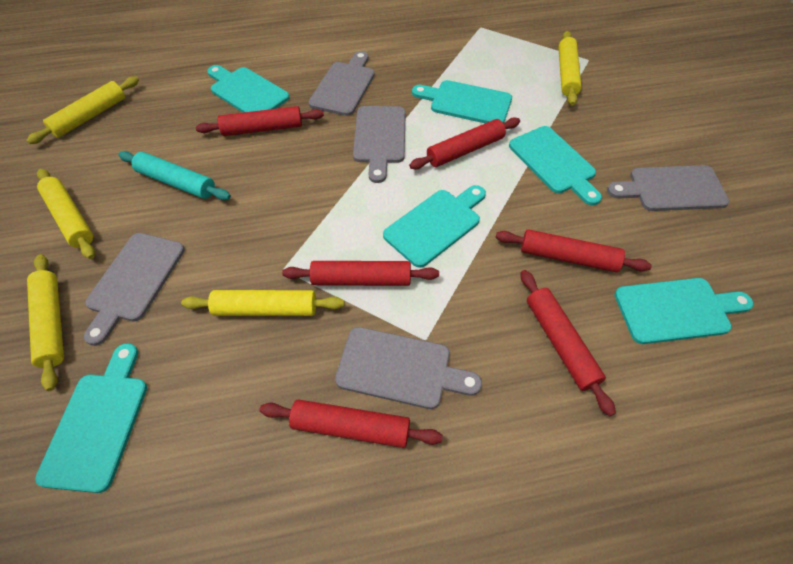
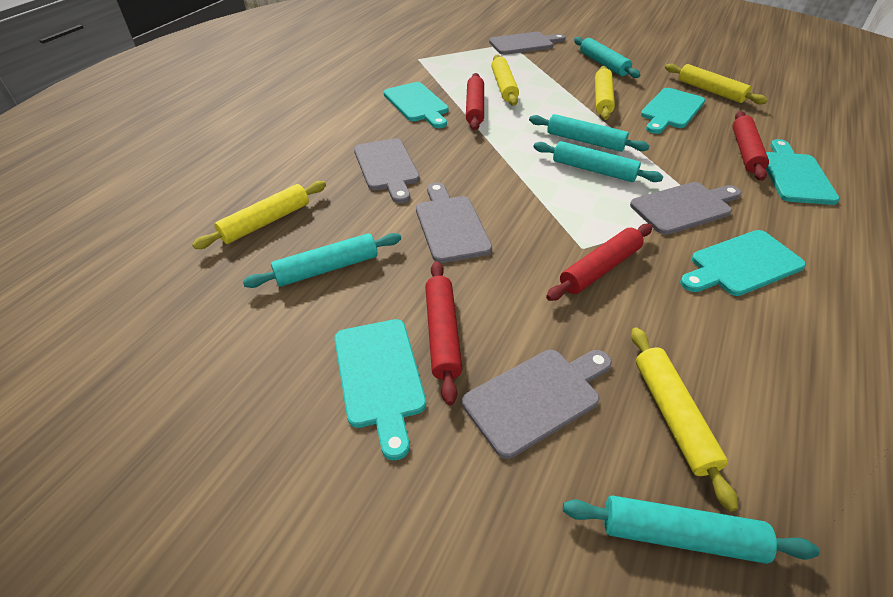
red rolling pin: [196,106,324,136] [259,399,443,448] [282,261,439,286] [409,118,520,169] [495,229,652,272] [520,270,616,416] = 6 -> [425,261,463,405] [466,73,484,130] [546,224,653,301] [733,111,769,181] = 4
turquoise cutting board: [35,343,147,493] [207,65,290,113] [383,185,486,268] [412,80,512,124] [509,126,602,206] [615,278,754,344] = 6 -> [335,319,426,460] [384,82,449,128] [641,88,705,134] [680,230,806,296] [766,139,840,205] = 5
turquoise rolling pin: [118,151,231,200] = 1 -> [243,233,401,288] [529,114,650,152] [533,141,664,182] [563,496,819,564] [574,37,640,78] = 5

